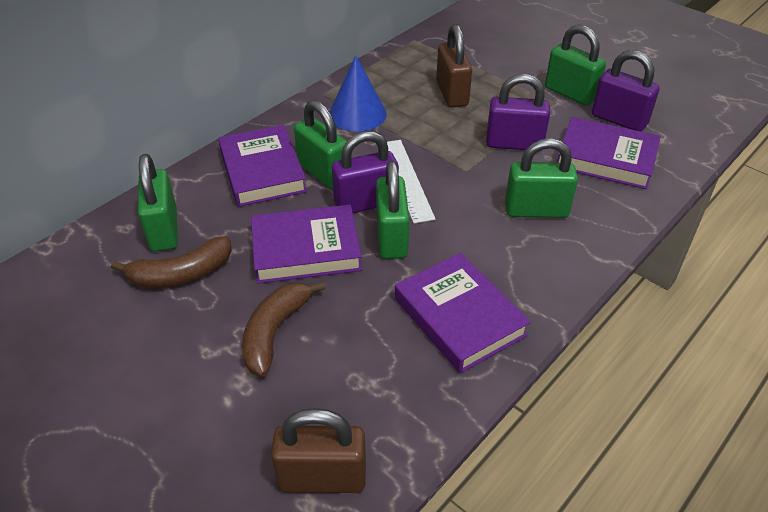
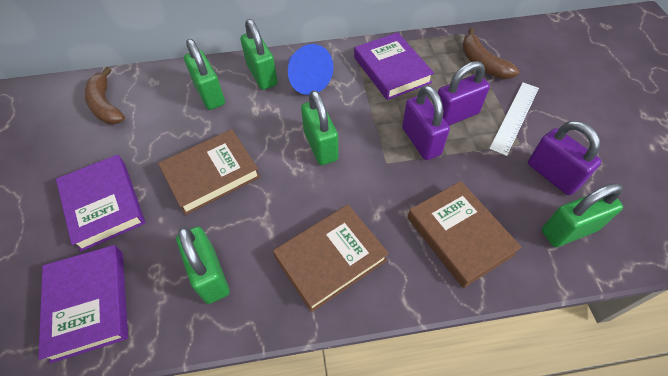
brown book: none = 0 -> [158,129,260,215] [273,205,389,312] [408,181,522,288] = 3
brown padlock: [271,408,366,493] [436,24,472,108] = 2 -> none = 0
purple book: [218,125,307,207] [251,205,362,284] [395,253,531,373] [556,117,661,189] = 4 -> [38,245,128,364] [56,155,145,252] [354,32,434,100] = 3

